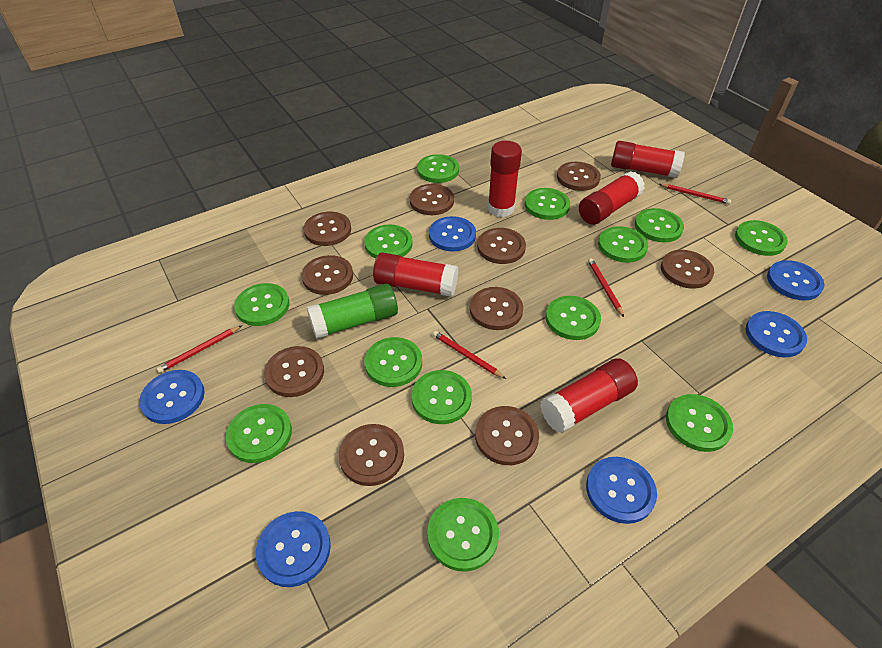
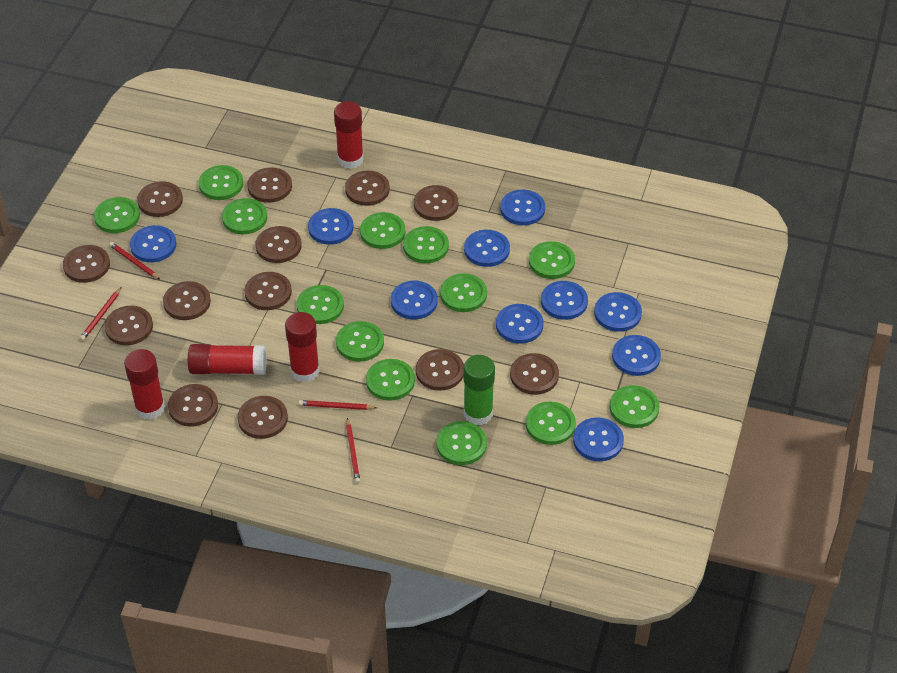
blue button: [139,370,205,424] [256,511,331,587] [429,216,476,252] [586,457,657,524] [746,311,807,357] [767,260,824,300] = 6 -> [130,225,177,262] [308,208,354,245] [391,281,438,319] [464,230,510,267] [496,304,543,344] [500,190,545,225] [541,281,588,320] [573,417,624,461] [594,292,642,332] [612,335,661,376] = 10
brown button: [264,346,324,397] [302,255,353,295] [303,212,351,246] [339,424,404,486] [410,184,454,215] [470,287,523,330] [475,406,539,465] [477,228,526,264] [557,162,601,191] [661,250,714,288] = 10 -> [63,245,110,283] [104,305,153,345] [137,181,183,217] [163,281,211,320] [168,384,218,427] [238,396,288,439] [244,272,292,310] [247,167,292,203] [256,226,302,263] [345,171,390,206] [414,185,458,221] [416,349,464,391] [510,353,559,395] = 13
red glue stick: [373,252,458,297] [488,141,522,217] [540,358,638,433] [579,171,645,224] [611,141,685,178] = 5 -> [124,349,165,420] [188,344,267,375] [285,312,320,382] [334,101,364,169] = 4

